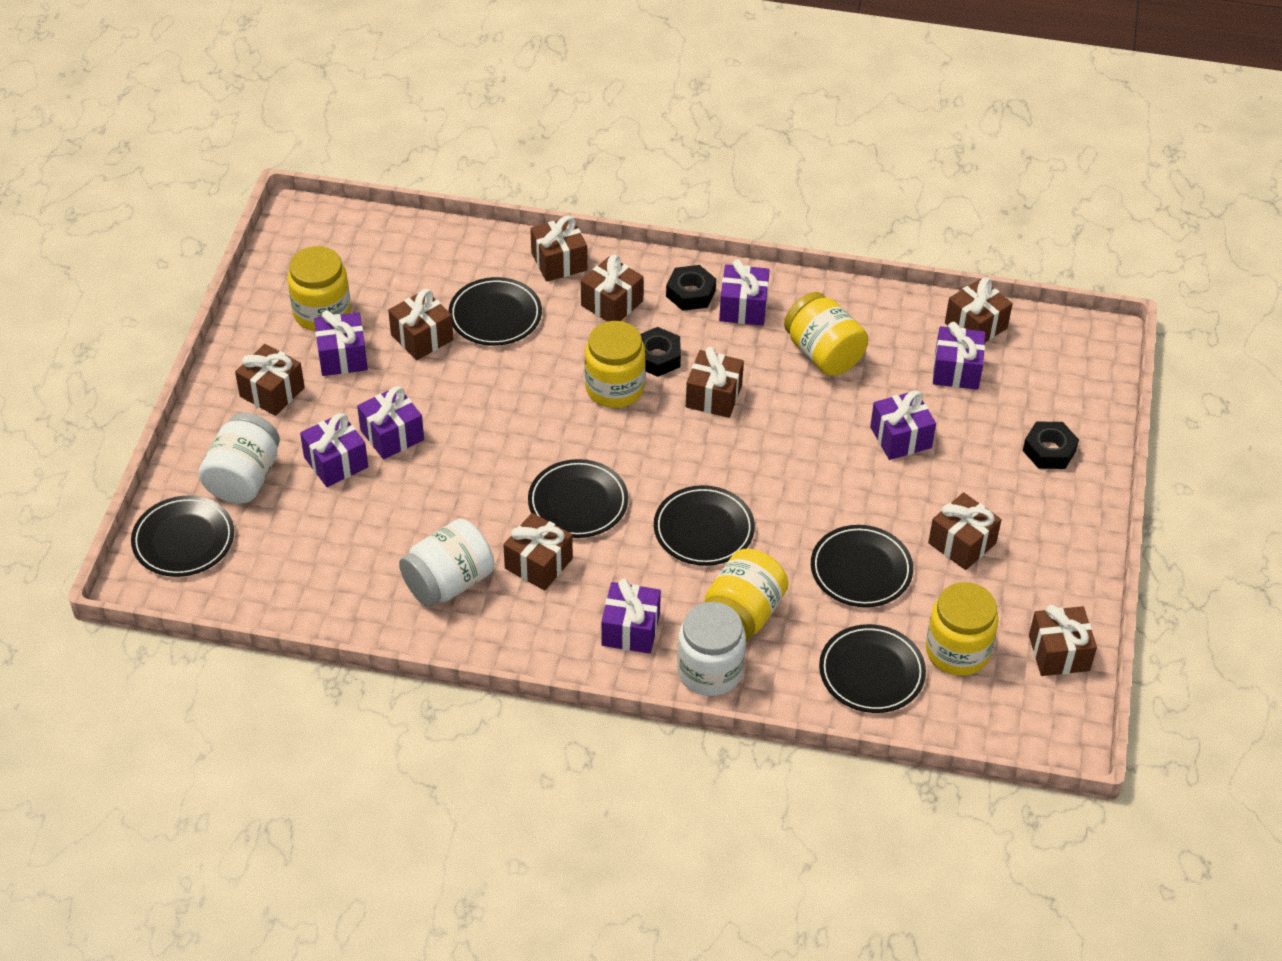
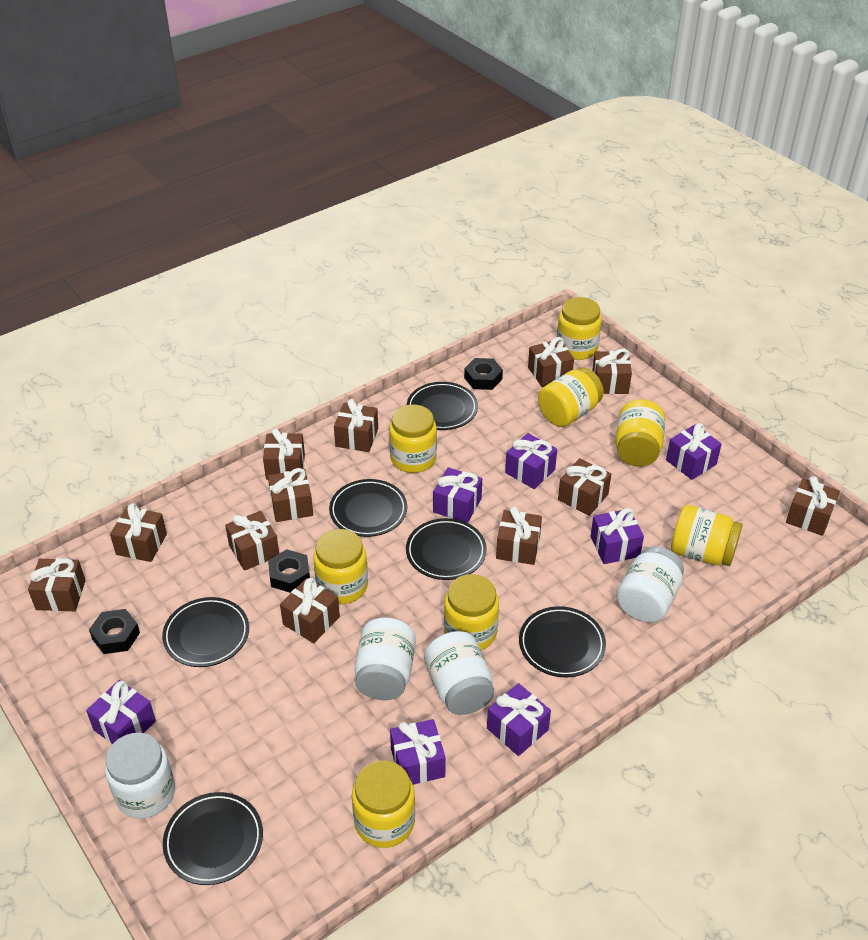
brown gift: [235,344,305,416] [388,289,454,360] [503,513,573,590] [530,216,587,282] [581,255,643,322] [686,347,744,418] [928,492,1001,570] [945,278,1013,342] [1029,605,1097,676] = 9 -> [28,558,86,611] [110,503,167,562] [225,511,279,571] [263,428,305,480] [268,468,313,522] [280,578,340,643] [334,399,378,452] [496,507,542,565] [528,337,574,387] [558,458,611,516] [592,349,632,394] [786,476,840,536] = 12
white jar: [199,413,280,504] [399,518,494,607] [677,602,746,696] = 3 -> [105,733,175,819] [354,617,416,700] [424,631,494,715] [616,546,684,623] = 4
yellow jar: [287,246,351,331] [585,321,646,408] [704,549,788,641] [784,292,868,376] [926,582,999,676] = 5 -> [313,529,368,604] [352,761,415,848] [389,405,437,473] [444,574,499,650] [538,367,604,427] [557,297,602,360] [615,399,665,467] [671,505,743,566] = 8

